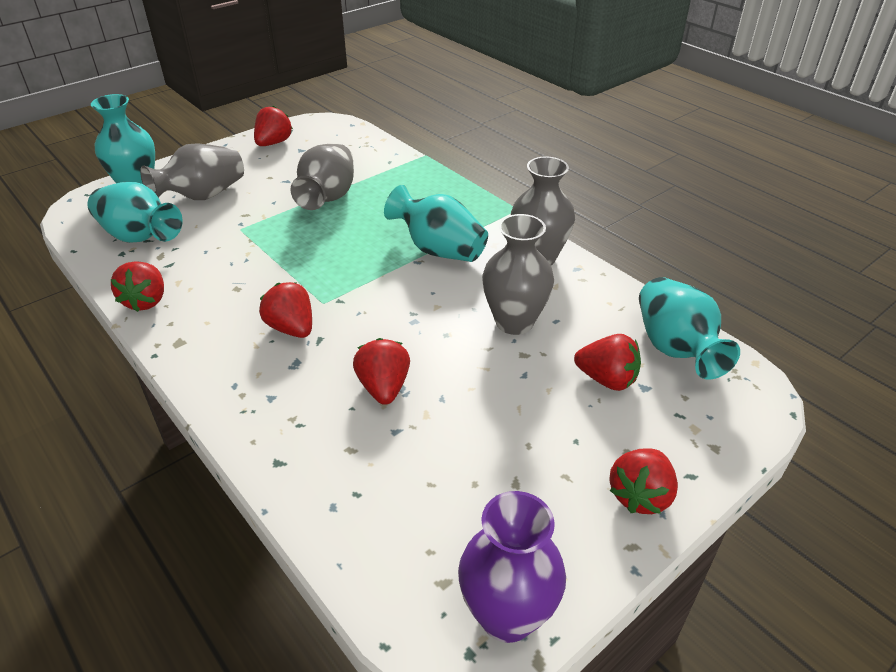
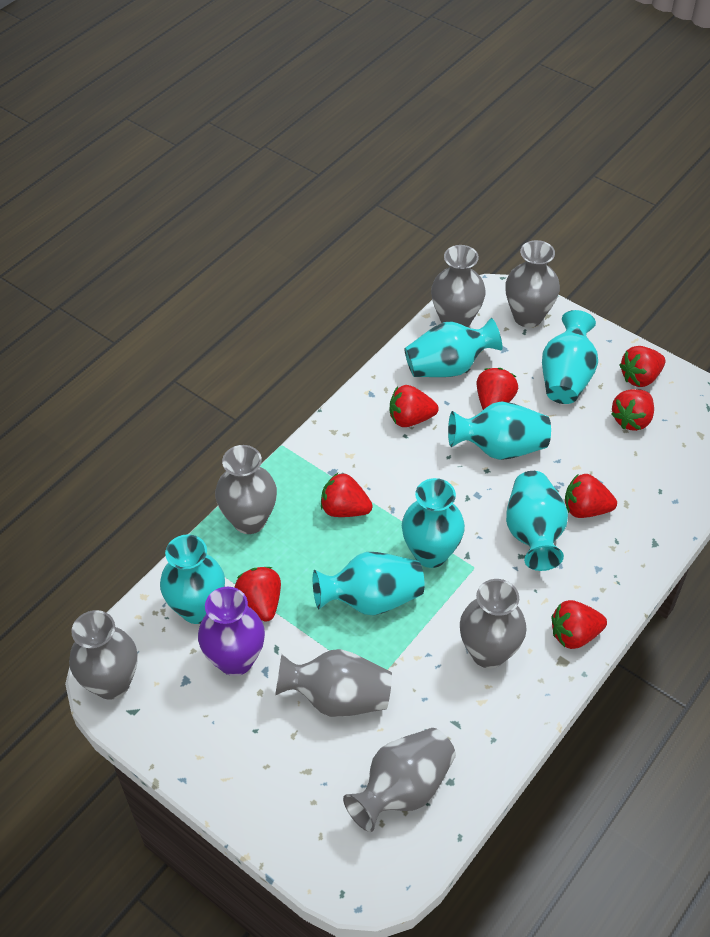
grey vase: [140,143,244,200] [290,143,354,210] [482,214,554,335] [511,156,575,265] = 4 -> [69,610,138,700] [215,445,277,534] [275,649,392,717] [343,728,456,832] [431,245,486,327] [460,579,527,668] [505,240,560,328] = 7
red strawberry: [111,261,164,312] [254,106,293,146] [259,282,312,338] [353,338,410,405] [574,334,641,391] [609,449,678,514] = 6 -> [234,567,281,621] [321,473,373,517] [390,385,439,427] [477,368,518,410] [552,600,607,649] [565,474,617,518] [611,389,654,431] [619,346,666,387] = 8
turquoise vase: [88,182,183,243] [91,94,155,184] [384,185,488,262] [639,277,740,379] = 4 -> [160,534,225,624] [313,552,424,616] [402,478,465,568] [404,318,503,377] [448,401,551,460] [506,471,568,571] [542,310,598,404] = 7

